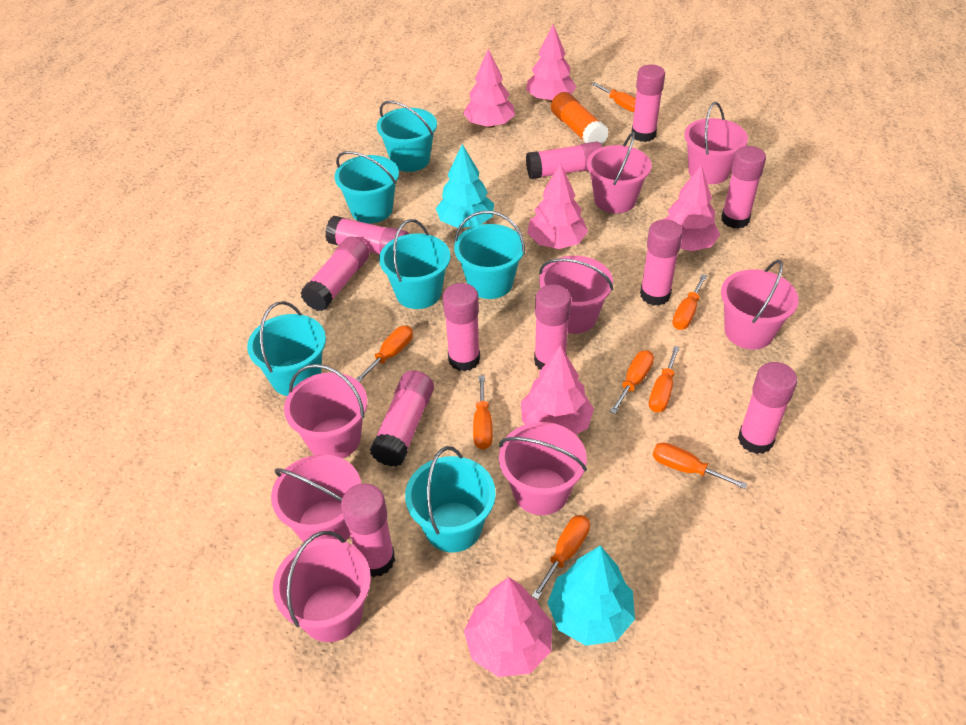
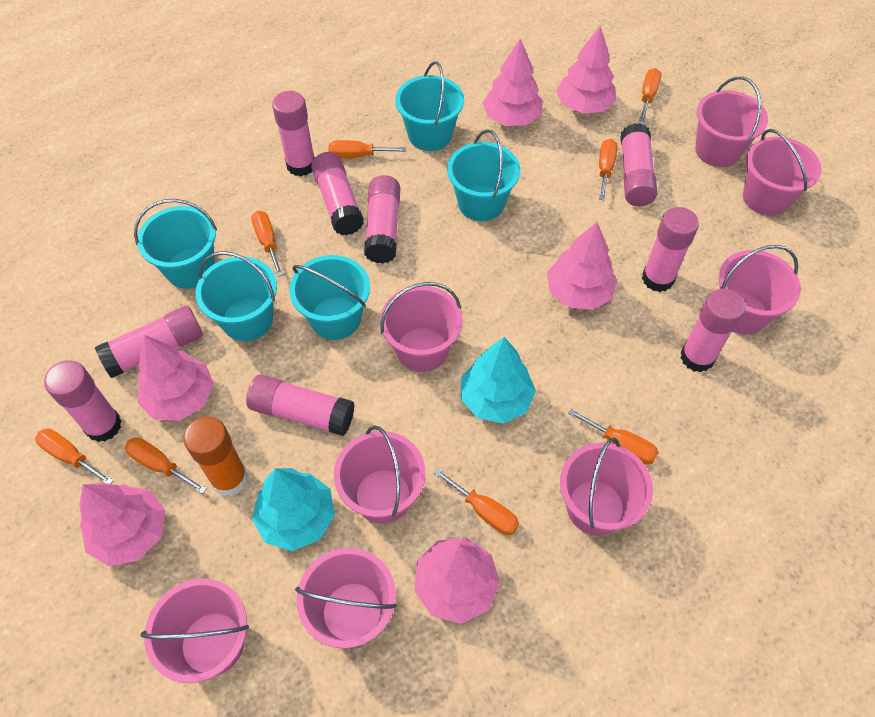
pink glue stick: [300,236,370,311] [325,216,409,254] [341,483,395,577] [370,371,434,467] [443,283,480,371] [526,141,602,179] [534,284,571,370] [631,65,665,142] [640,219,683,306] [721,146,766,229] [738,362,797,454] = 11 -> [44,360,122,442] [95,306,203,378] [246,374,354,436] [272,91,315,176] [311,152,364,236] [364,175,400,263] [620,123,658,206] [642,207,699,292] [681,289,745,372] = 9
turquoise bucket: [247,301,326,396] [334,151,399,223] [377,101,437,172] [379,219,450,309] [405,446,496,553] [454,211,525,299] = 6 -> [134,199,217,289] [196,251,277,341] [289,255,370,340] [395,61,464,151] [447,129,520,221] = 5

